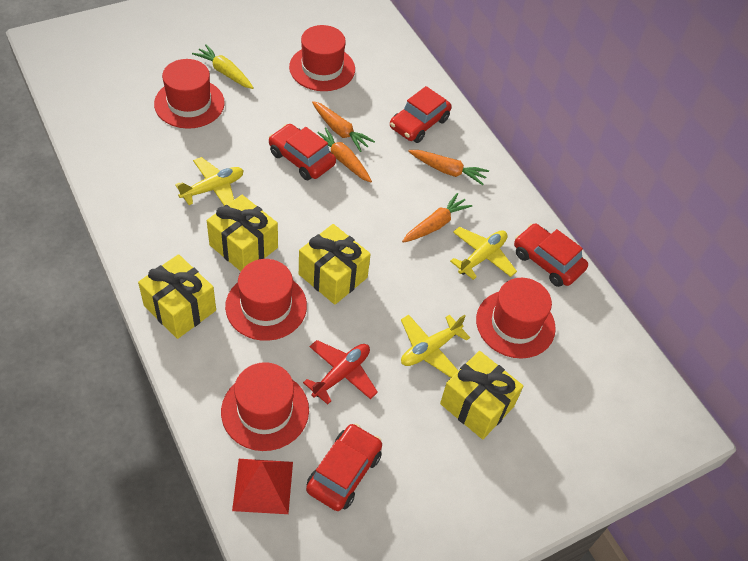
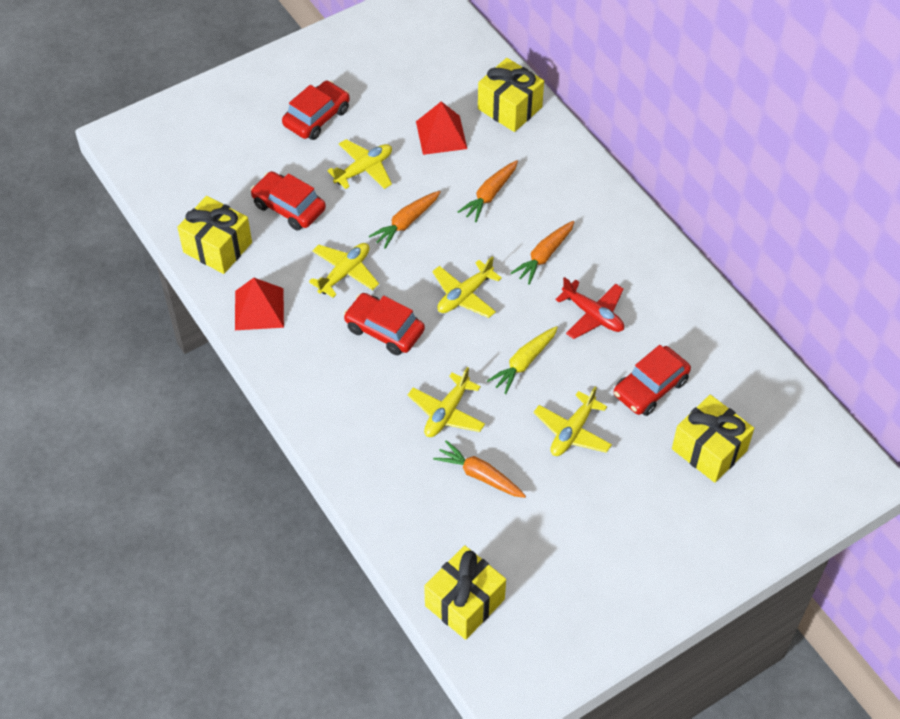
red hat: [154,59,225,129] [221,362,309,451] [225,259,307,341] [289,25,355,91] [476,278,556,359] = 5 -> none = 0
red pyramid: [232,459,293,514] = 1 -> [235,278,284,330] [416,101,467,155] = 2
yellow plane: [175,157,244,206] [401,315,470,378] [450,227,517,280] = 3 -> [309,243,379,298] [327,139,392,189] [408,367,485,437] [432,256,502,318] [534,386,612,456] = 5

